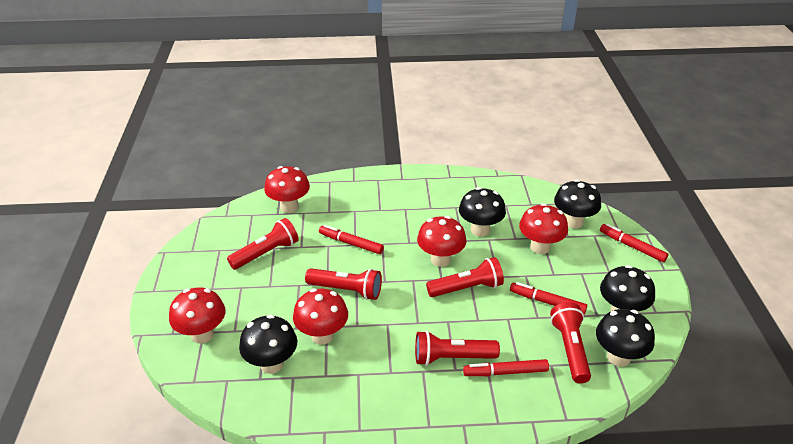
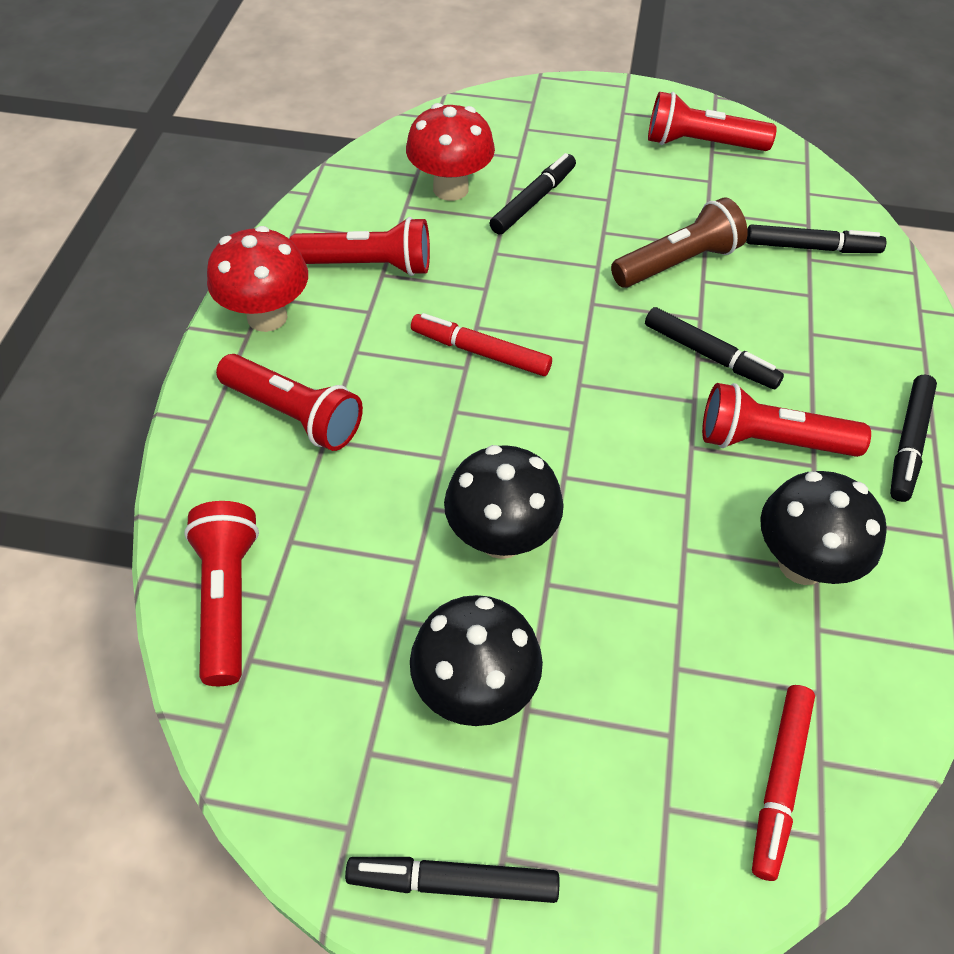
black marker: none = 0 -> [345,857,559,903] [490,153,576,234] [645,307,784,389] [746,224,886,253] [890,375,937,502] = 5
black mushroom: [239,314,297,374] [459,187,506,237] [554,179,601,229] [596,309,655,367] [600,265,655,312] = 5 -> [410,595,543,726] [444,445,564,559] [760,471,887,585] = 3
brown flashlight: none = 0 -> [611,197,748,288] = 1
red marker: [319,225,384,254] [463,359,549,376] [510,282,587,314] [600,224,668,262] = 4 -> [411,313,552,376] [752,685,815,881] = 2
red mushroom: [169,287,225,343] [264,166,310,213] [293,288,348,345] [417,216,467,267] [519,203,568,254] = 5 -> [207,226,308,332] [406,103,495,201] = 2

